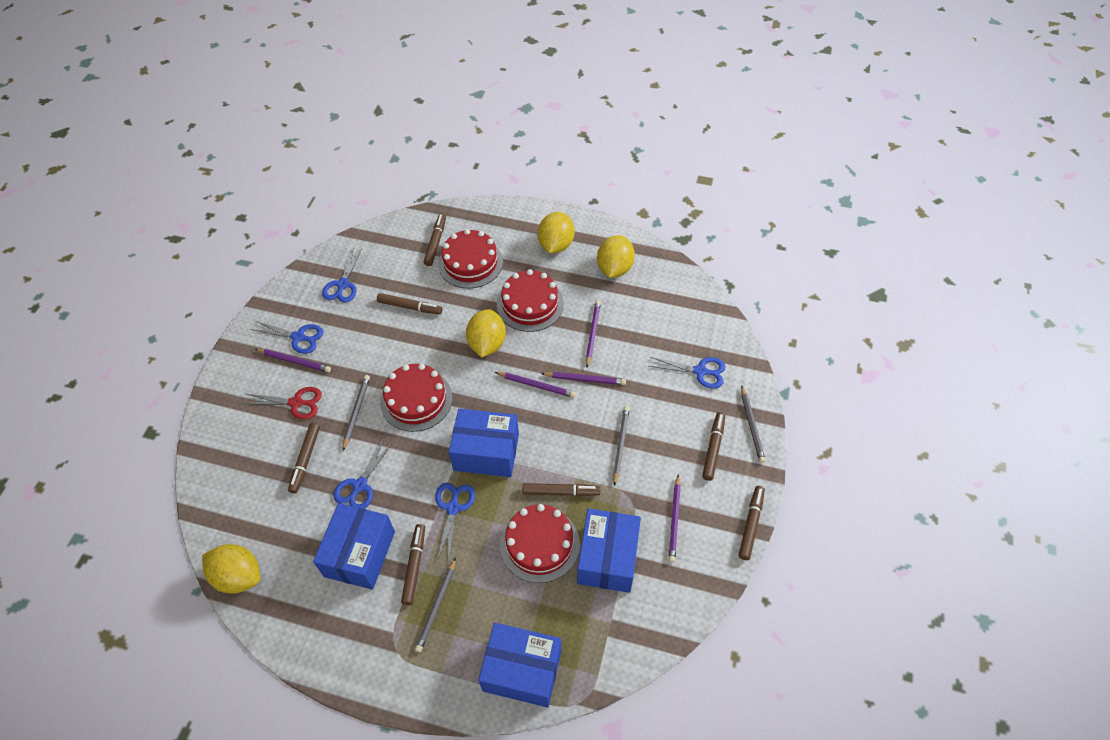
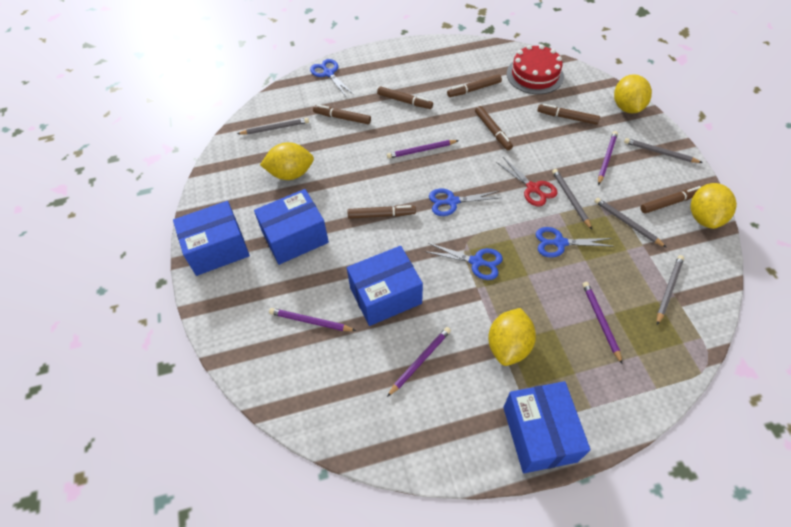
blue scissors: [250,321,323,354] [322,248,362,303] [333,438,393,509] [435,483,475,561] [649,357,726,389] = 5 -> [310,59,353,96] [425,243,503,280] [429,189,500,216] [536,227,614,258] = 4
grey pencil: [343,375,370,451] [415,557,456,652] [613,406,630,486] [741,386,766,463] = 4 -> [237,118,309,135] [552,169,592,230] [594,198,667,248] [624,138,703,163] [657,255,684,325] = 5
red cake: [380,363,452,432] [438,229,503,289] [497,269,564,332] [500,504,580,583] = 4 -> [507,45,564,94] = 1

